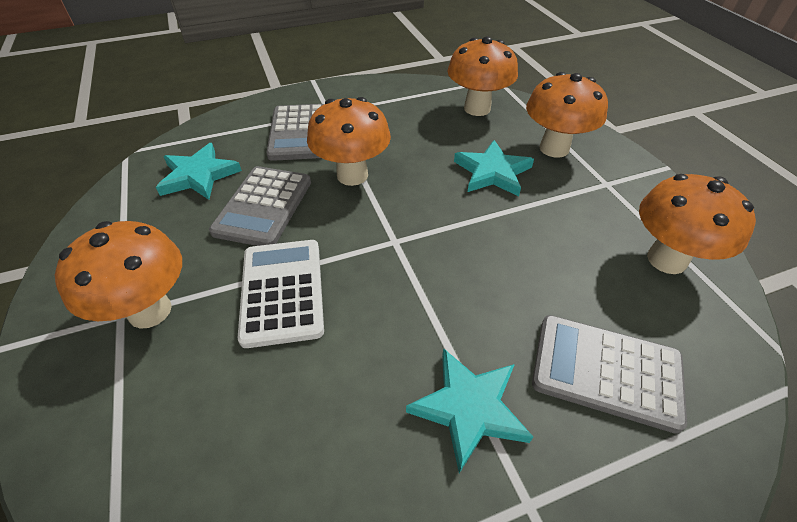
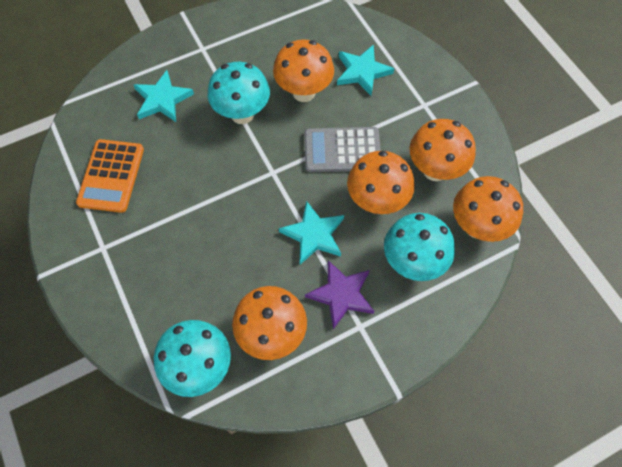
grey calculator: [209,166,311,246] [266,104,324,161] [532,315,687,434] = 3 -> [304,127,381,172] = 1
orange calculator: none = 0 -> [76,139,144,213] = 1
purple star: none = 0 -> [305,260,374,329] = 1
turquoise mushroom: none = 0 -> [154,320,231,397] [208,62,270,124] [384,213,455,281] = 3
white calculator: [238,240,324,348] = 1 -> none = 0

